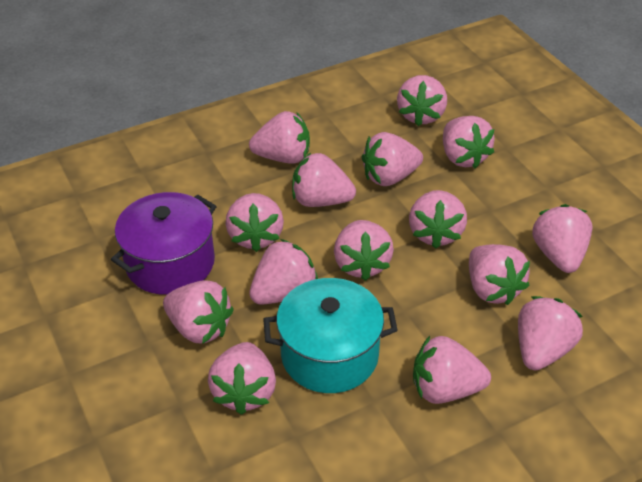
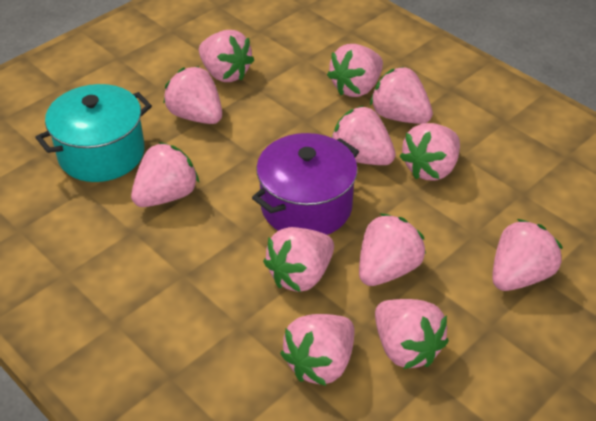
pink strawberry: [163,280,234,344] [208,342,276,415] [226,193,284,252] [249,111,310,164] [249,239,318,305] [292,153,356,207] [334,220,394,281] [362,132,423,186] [397,75,447,126] [409,190,467,249] [413,336,491,404] [443,116,495,168] [469,244,530,305] [518,296,583,370] [532,204,593,273] = 15 -> [131,142,199,207] [163,66,222,124] [199,30,254,82] [263,227,334,292] [280,314,355,386] [327,44,383,97] [331,105,396,165] [359,213,426,286] [370,67,433,124] [375,299,449,369] [400,123,460,181] [492,219,563,291] = 12

